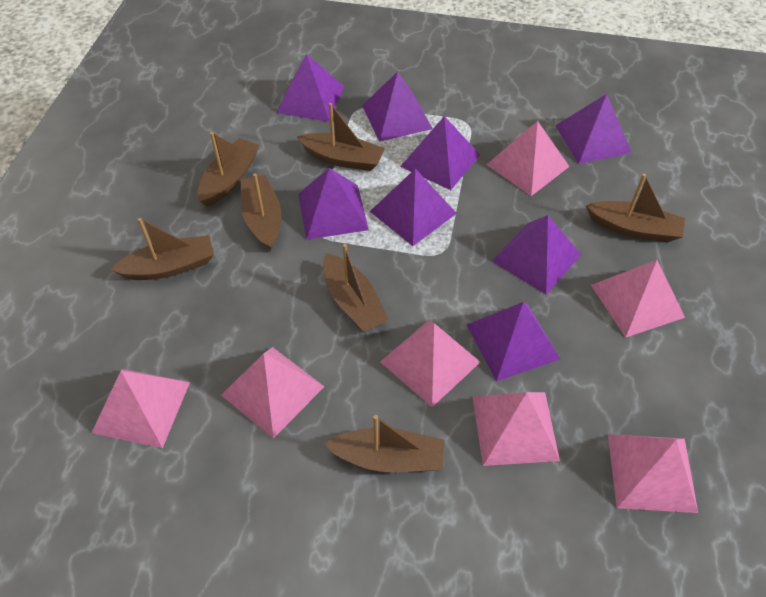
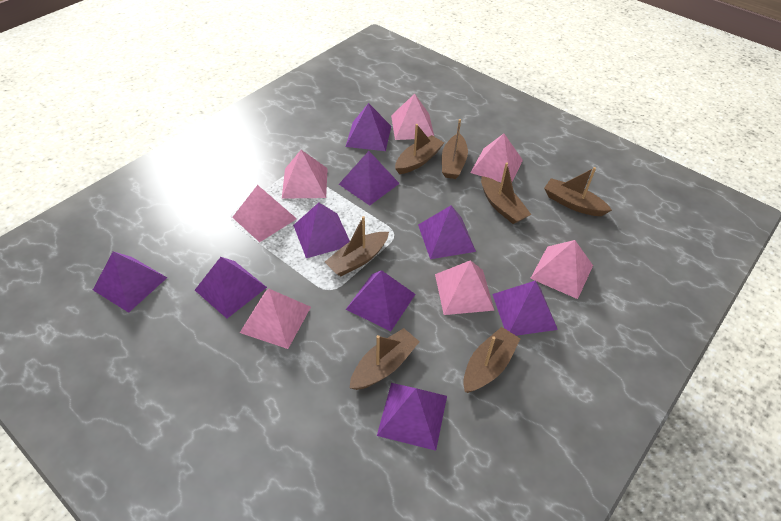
purple pyramid: [276,54,344,122] [298,168,369,240] [362,72,433,142] [370,169,457,246] [400,116,480,190] [467,302,560,381] [492,215,581,295] [555,94,632,164] = 8 -> [93,252,167,313] [195,257,267,318] [293,203,350,258] [339,151,400,206] [346,103,391,151] [346,270,415,331] [377,383,447,451] [418,205,476,259] [492,281,558,336] = 9

